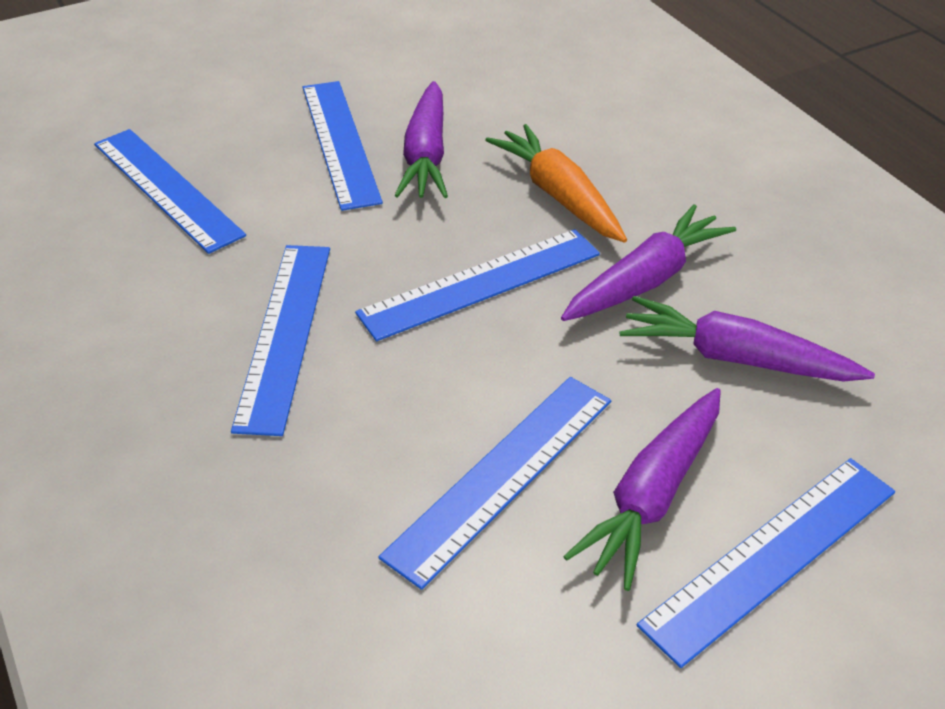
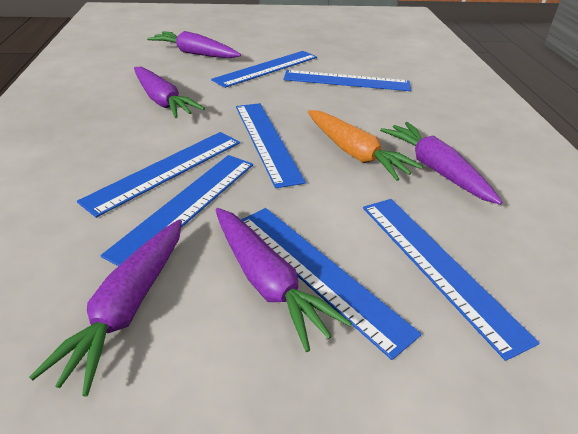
blue ruler: [94,129,246,254] [231,245,330,436] [303,81,383,211] [355,229,600,341] [379,377,611,590] [637,458,895,668] = 6 -> [77,132,240,218] [100,155,253,266] [211,51,317,88] [236,103,306,188] [241,208,421,360] [283,70,411,91] [363,199,539,361] = 7
purple carrot: [394,81,448,198] [561,205,736,321] [563,388,721,591] [619,296,875,382] = 4 -> [29,219,182,397] [134,67,205,118] [147,31,241,58] [216,208,352,352] [380,122,502,205] = 5

